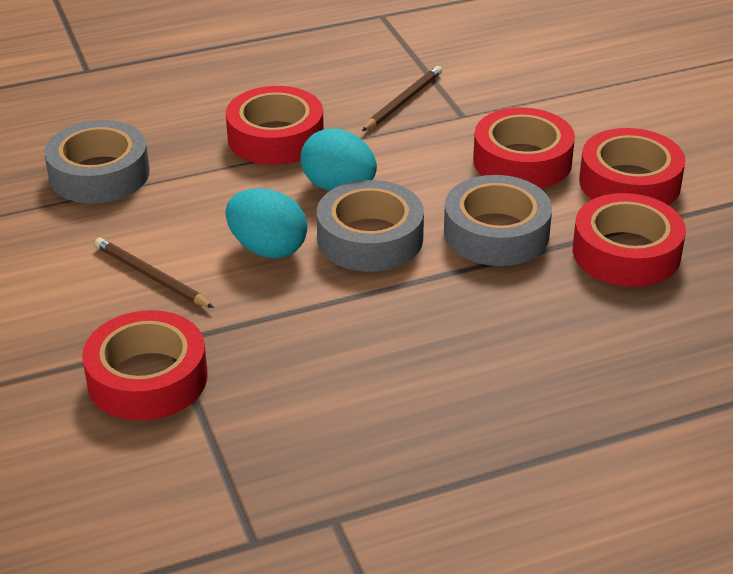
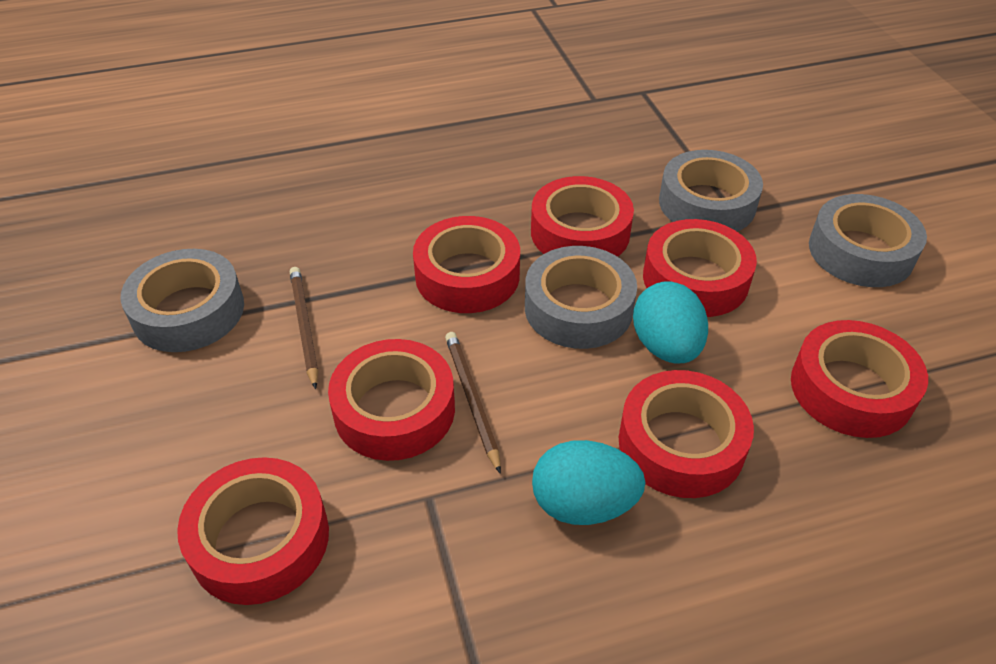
grey tape: [44,120,150,203] [317,180,424,272] [444,175,552,266] = 3 -> [121,249,244,352] [525,246,637,349] [659,150,763,231] [809,194,927,287] = 4
red tape: [82,310,208,421] [226,86,324,165] [473,108,575,188] [573,193,686,287] [579,128,686,205] = 5 -> [177,457,329,605] [328,339,455,461] [413,216,520,313] [531,176,634,257] [619,370,754,498] [643,219,757,317] [791,320,928,438] = 7

